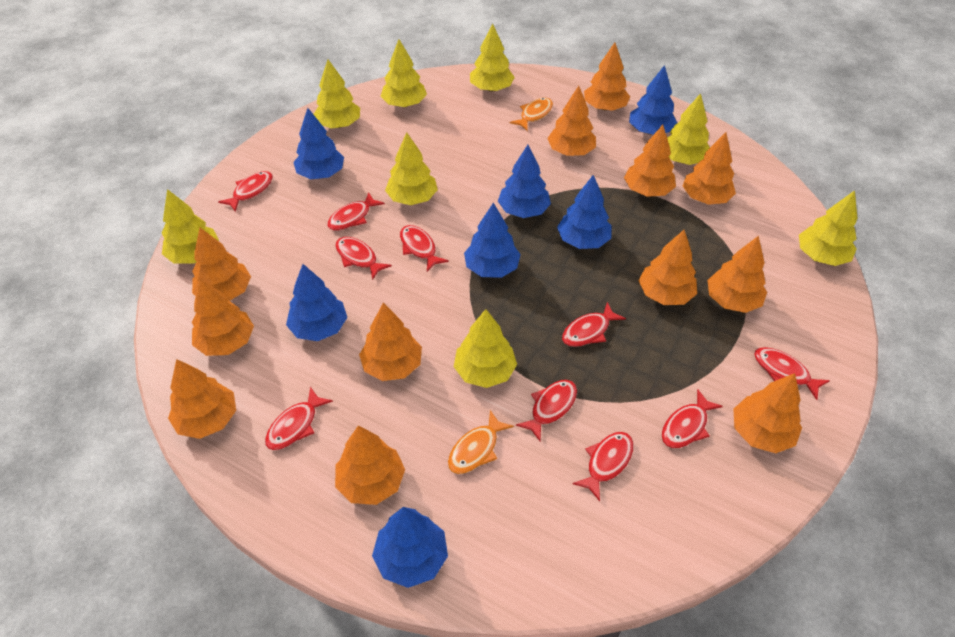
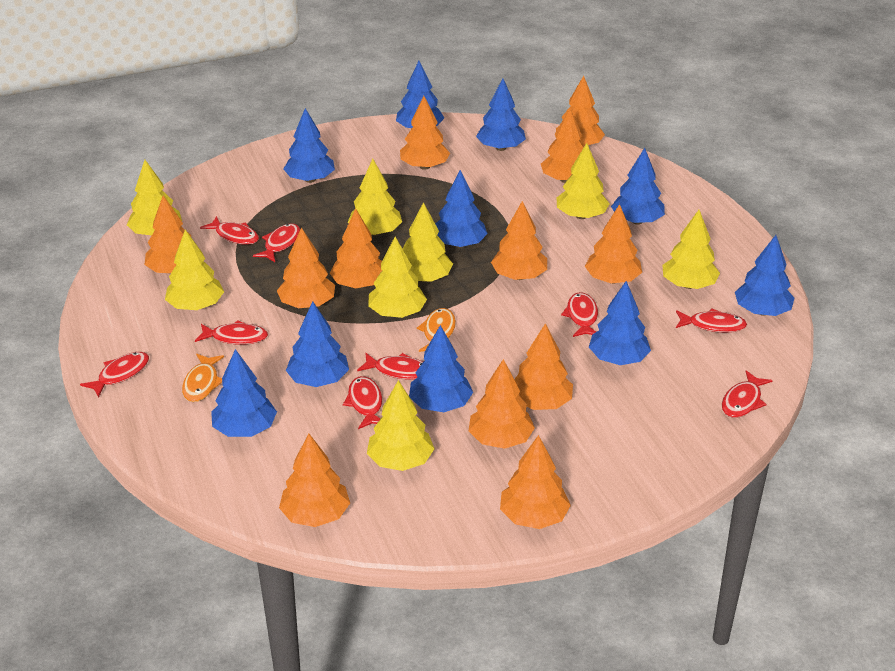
blue tree: [286,264,347,341] [293,108,344,179] [372,507,448,588] [464,203,521,278] [498,145,551,218] [557,175,612,249] [629,65,677,135] = 7 -> [211,349,277,437] [284,108,335,183] [286,301,349,387] [396,61,444,128] [409,325,473,412] [435,170,488,248] [476,78,526,151] [589,281,651,365] [611,148,665,224] [735,235,795,316] = 10
red fish: [218,171,273,212] [265,387,333,450] [327,192,385,230] [335,237,392,280] [400,225,449,271] [516,380,577,441] [562,302,626,347] [572,432,633,501] [662,389,723,448] [754,347,830,400] = 10 -> [80,352,149,397] [195,320,268,345] [200,216,259,245] [253,223,300,262] [343,376,382,429] [357,353,423,380] [561,292,598,337] [676,308,747,333] [722,370,773,418] = 9

